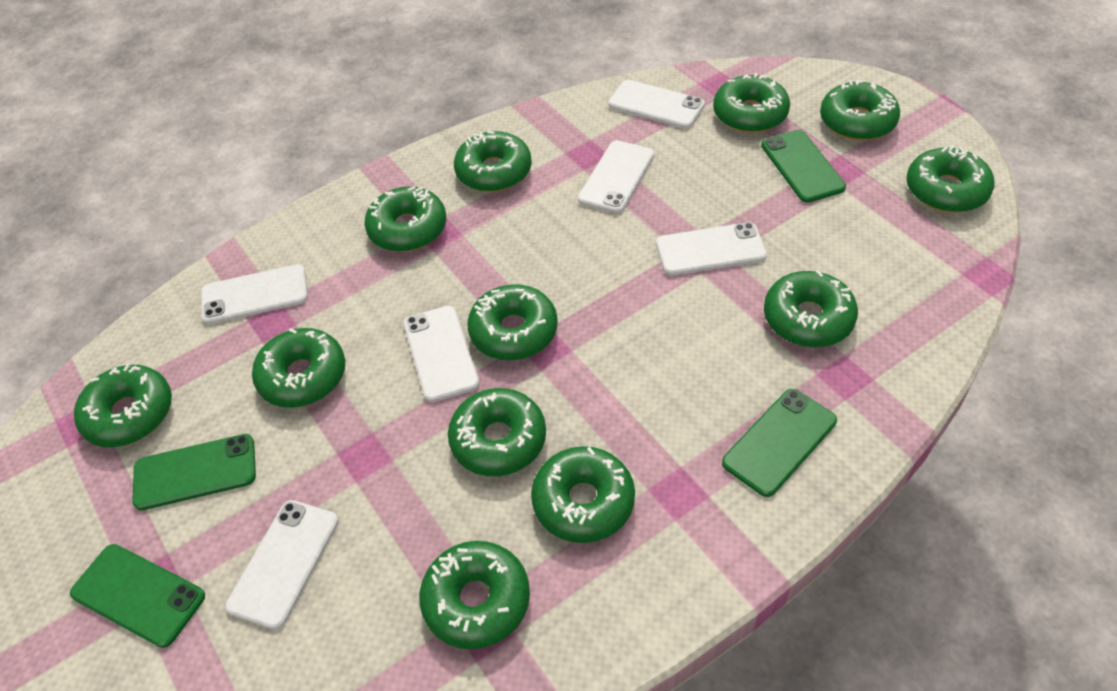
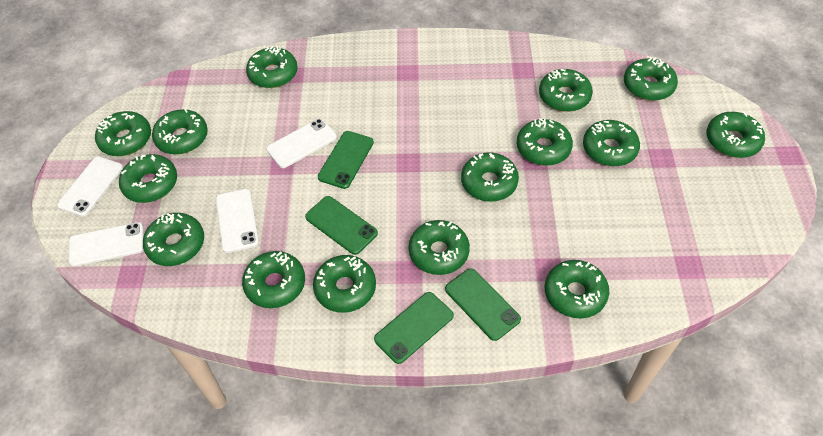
green donut: [74,363,172,447] [252,328,345,408] [364,186,446,252] [419,541,530,649] [448,388,546,476] [454,131,532,192] [467,284,558,360] [531,446,635,543] [713,73,790,133] [764,270,858,347] [820,80,900,141] [906,145,994,212] = 12 -> [95,111,151,156] [119,154,177,203] [143,213,204,266] [152,109,208,155] [242,251,305,308] [246,46,298,88] [313,255,376,313] [408,220,470,275] [461,153,519,201] [517,119,573,166] [539,69,593,112] [545,260,609,318] [583,120,640,166] [624,58,678,101] [706,112,765,158] = 15
white phone: [201,264,308,324] [225,500,339,630] [404,306,480,402] [578,140,654,213] [608,80,705,129] [656,222,767,276] = 6 -> [57,156,123,217] [68,222,144,267] [216,189,259,253] [266,119,337,168] = 4

